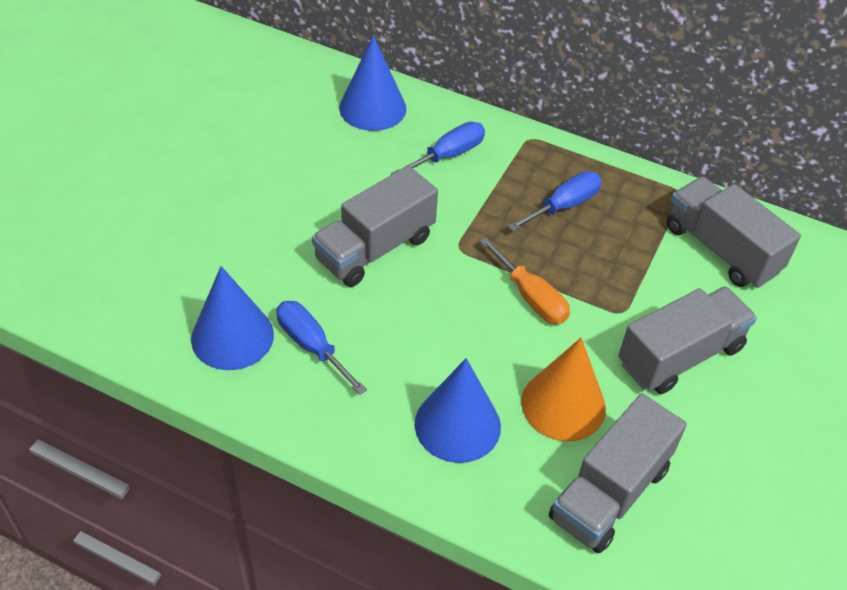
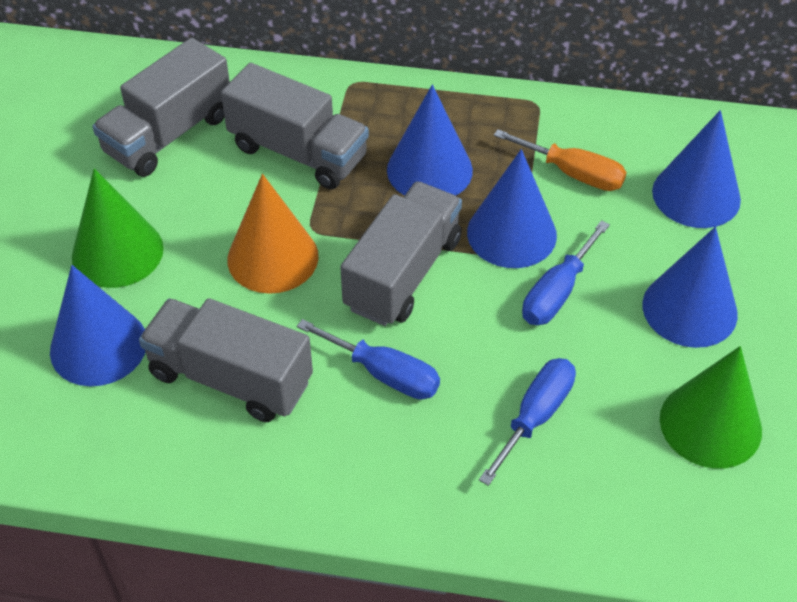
blue cone: [191,266,274,370] [339,35,406,131] [415,358,501,463] = 3 -> [50,265,145,386] [387,85,473,196] [467,149,557,268] [642,227,738,348] [652,110,741,228] = 5
green cone: none = 0 -> [72,168,164,288] [660,346,762,468] = 2

